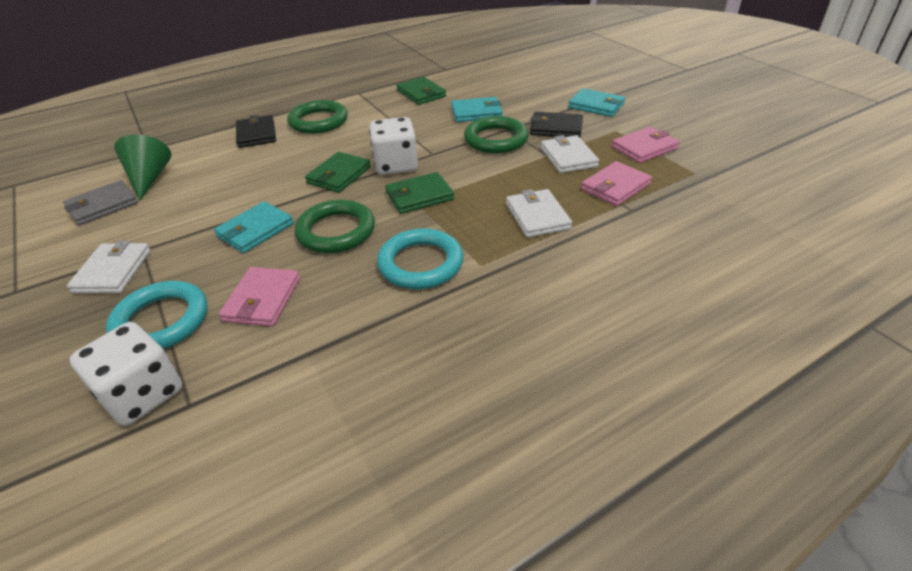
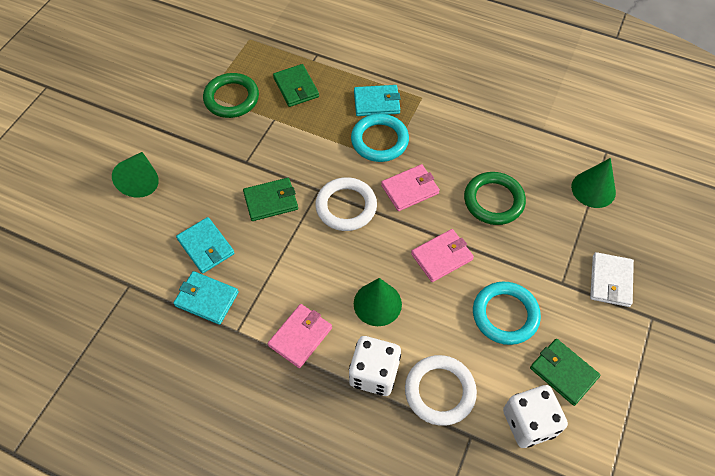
black wallet: [236,115,276,148] [530,112,583,137] = 2 -> none = 0
green cone: [114,134,171,201] = 1 -> [112,152,159,198] [354,278,402,326] [571,158,616,208] = 3
green ring: [287,100,348,134] [295,200,375,253] [464,116,529,153] = 3 -> [203,73,259,118] [464,172,526,225] = 2
grey wallet: [63,180,138,226] = 1 -> none = 0
white ring: none = 0 -> [315,177,377,231] [405,355,477,426] = 2
white wallet: [67,240,151,293] [506,189,572,238] [541,135,599,173] = 3 -> [590,252,634,307] = 1

